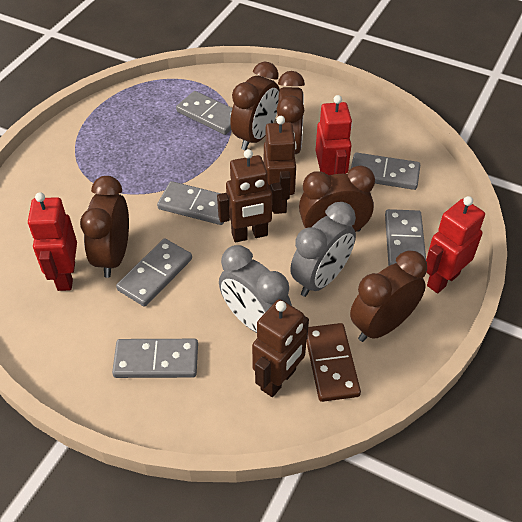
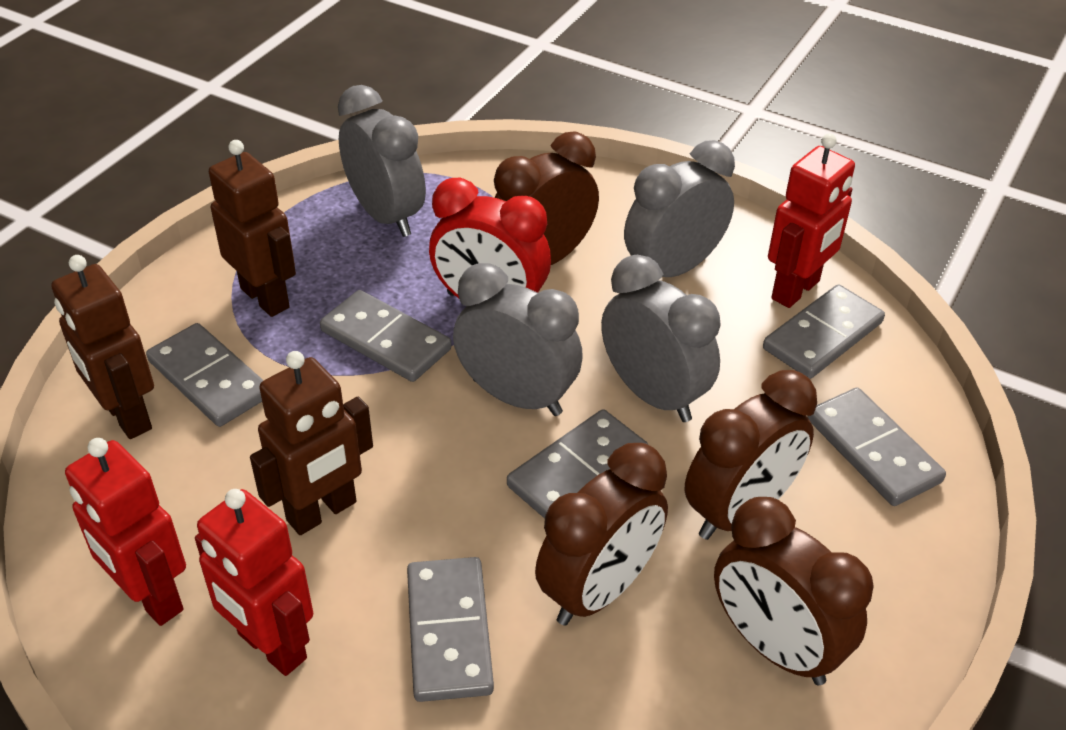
brown clock: [80,176,129,278] [230,62,280,150] [277,71,305,154] [299,165,375,232] [350,250,427,342] = 5 -> [494,131,599,265] [535,443,668,626] [684,370,817,540] [714,497,874,685] = 4
brown domino: [306,323,361,402] = 1 -> none = 0
grey clock: [219,245,292,333] [290,202,356,297] = 2 -> [338,85,426,237] [453,263,583,416] [601,255,721,422] [624,140,735,277] = 4
red clock: none = 0 -> [429,178,551,298] = 1

